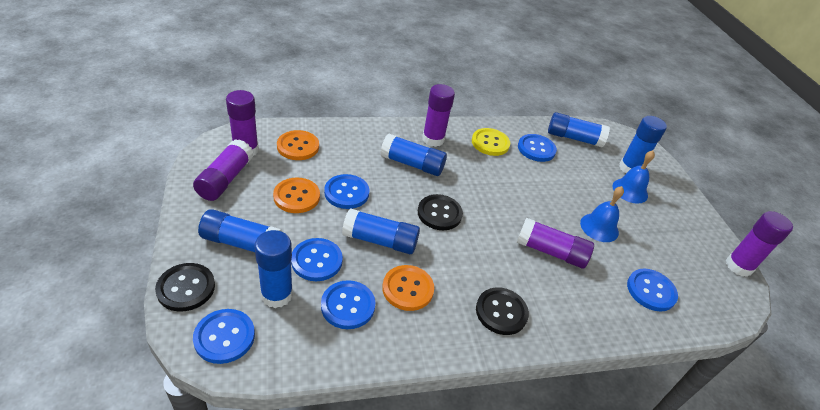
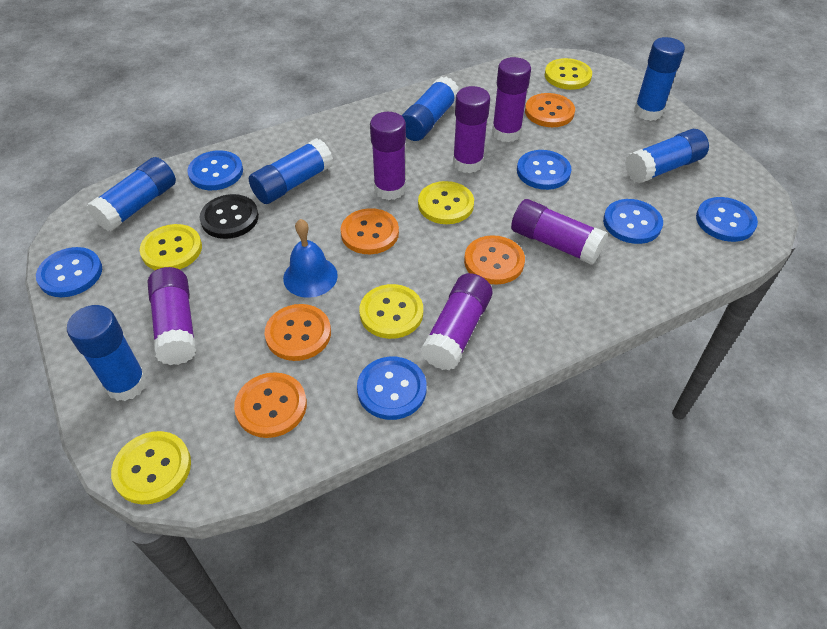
black button: [155,263,215,312] [418,194,463,230] [476,287,529,335] = 3 -> [200,194,259,239] = 1
blue bell: [580,186,624,242] [613,150,655,204] = 2 -> [283,219,338,298] = 1
orange button: [273,177,320,213] [277,130,319,160] [382,265,434,311] = 3 -> [234,372,307,438] [265,304,331,361] [341,208,399,254] [464,235,525,285] [525,93,575,127] = 5
purple glue stick: [193,139,253,201] [226,90,259,156] [422,84,455,147] [517,218,594,268] [726,211,793,277] = 5 -> [148,267,197,365] [370,112,406,200] [421,273,492,370] [453,86,490,173] [492,57,531,142] [511,199,607,265] = 6
yellow button: [472,128,510,156] = 1 -> [111,431,191,504] [140,224,202,270] [359,284,423,339] [418,181,474,224] [545,58,592,90] = 5

